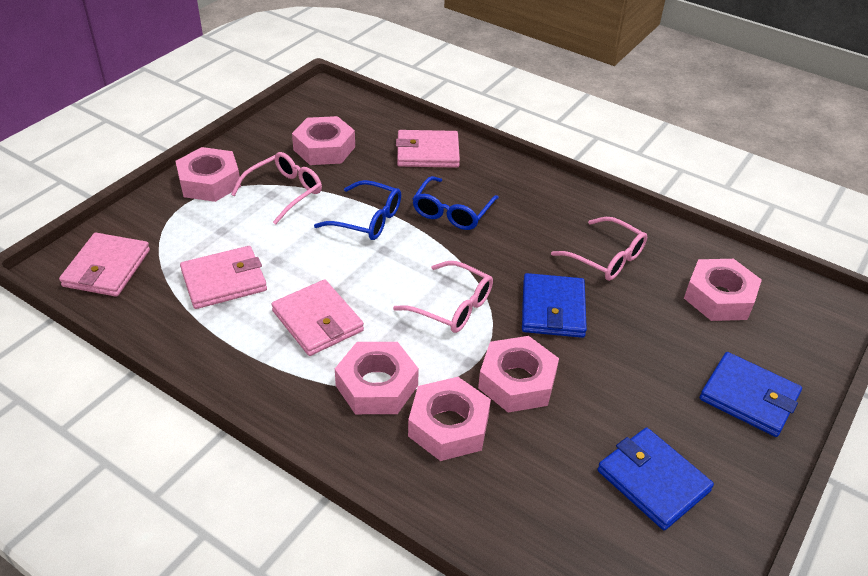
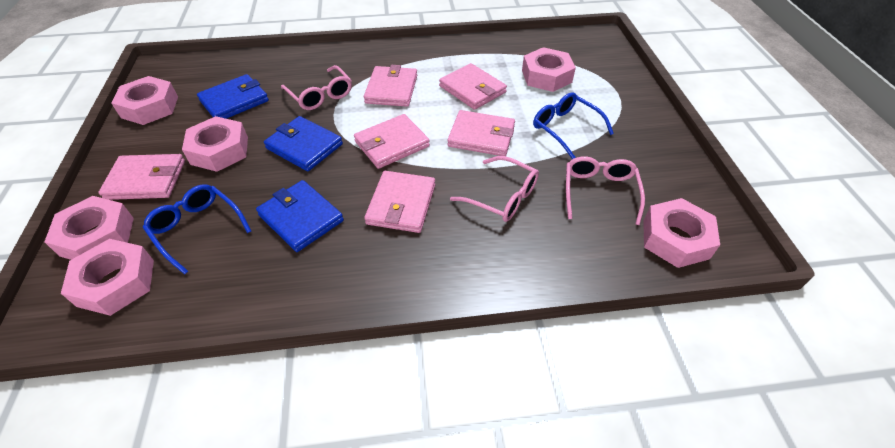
pink wallet: [59,233,150,297] [180,246,267,309] [271,279,364,356] [396,130,460,168] = 4 -> [98,154,185,200] [354,114,430,169] [364,65,417,107] [364,171,435,233] [439,63,507,110] [447,110,515,156] = 6

